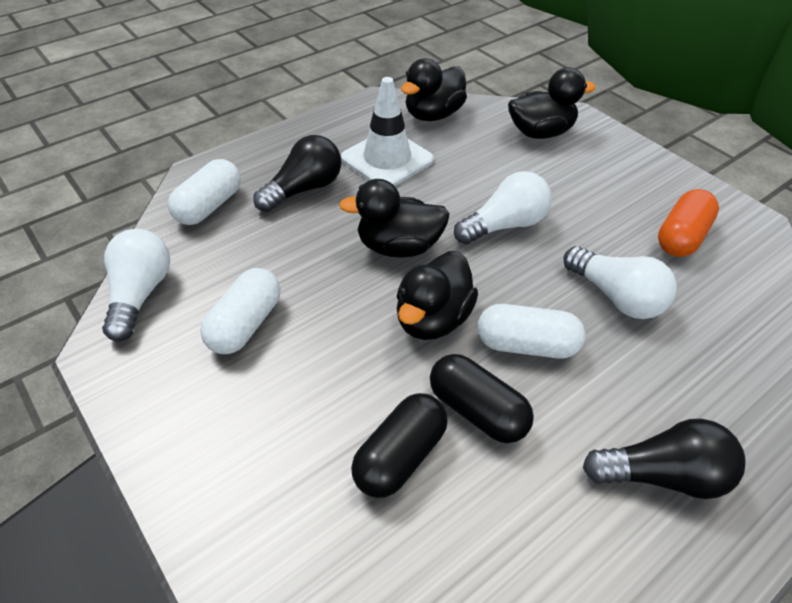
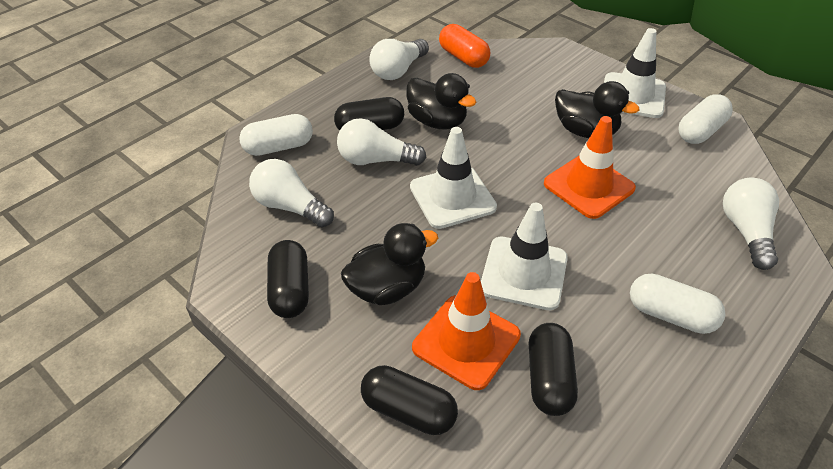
black capsule: [351,393,448,498] [430,354,534,443] = 2 -> [267,240,309,318] [334,97,404,131] [361,365,458,435] [529,323,578,416] = 4
black duck: [339,179,450,258] [396,251,478,340] [401,58,467,121] [508,67,596,139] = 4 -> [341,223,438,305] [406,73,476,129] [555,81,639,138] = 3
black light bulb: [253,135,341,212] [583,419,746,499] = 2 -> none = 0
orange traffic cone: none = 0 -> [412,272,521,390] [544,116,636,219] = 2
white light bulb: [102,229,170,341] [454,171,552,244] [563,246,677,319] = 3 -> [249,159,334,228] [337,118,426,166] [369,39,429,80] [723,177,779,270] = 4
white traffic cone: [341,77,434,186] = 1 -> [410,127,497,229] [481,203,568,310] [604,28,666,118] = 3

